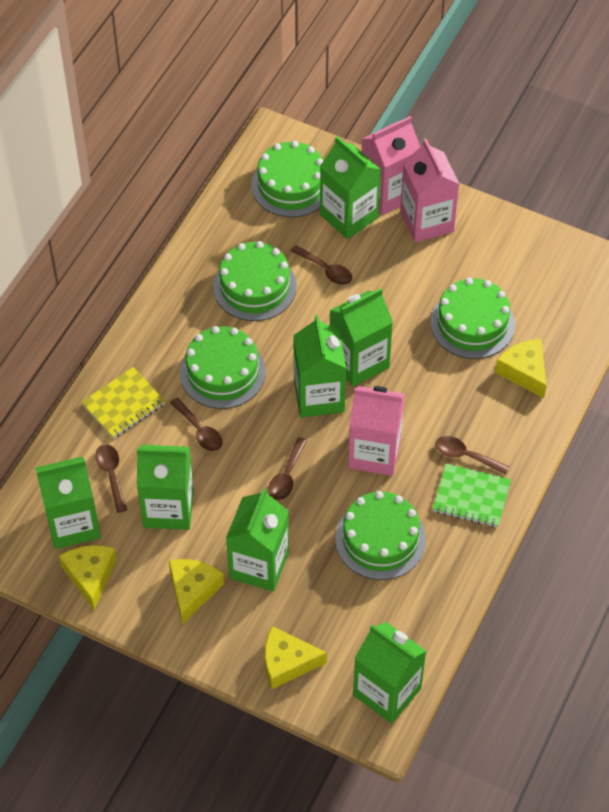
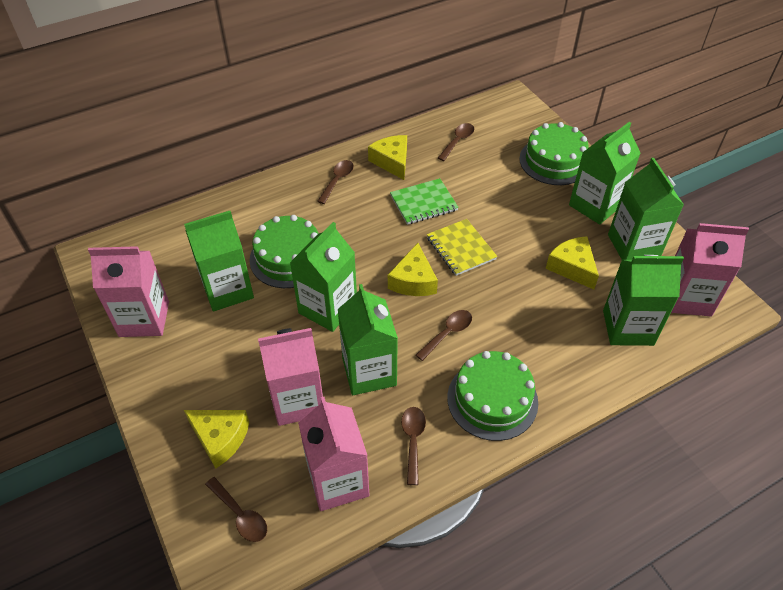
green cake: [180,326,266,409] [213,241,297,321] [251,141,324,217] [335,491,426,580] [431,278,515,359] = 5 -> [249,215,319,288] [447,351,538,441] [519,122,589,185] = 3
green carton: [35,456,101,549] [137,445,194,530] [226,488,289,591] [293,315,346,418] [320,136,382,239] [330,288,393,387] [353,622,426,723] = 7 -> [184,211,254,312] [290,222,357,332] [338,284,398,395] [569,122,641,225] [603,255,684,346] [608,158,684,260] = 6
pink carton: [348,386,405,476] [362,116,420,215] [400,139,459,243] = 3 -> [88,246,169,337] [258,328,323,426] [298,397,369,511] [671,223,749,317] = 4

